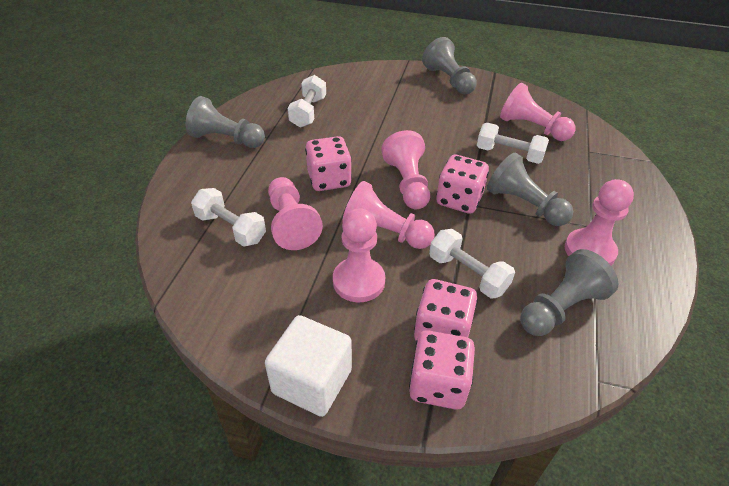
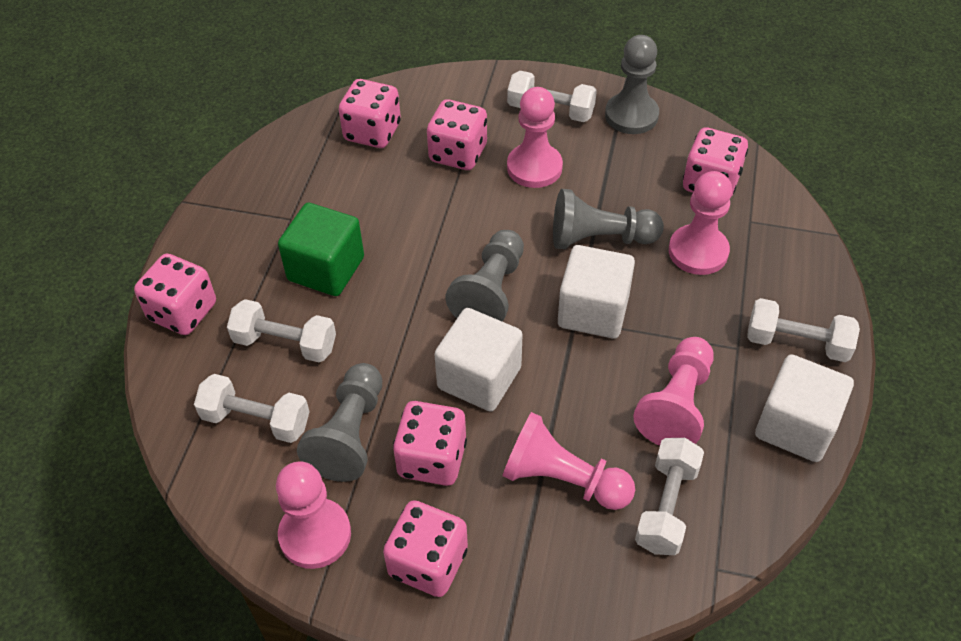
green cube: none = 0 -> [278,203,364,296] = 1
pink dice: [305,136,352,191] [409,330,475,410] [414,279,478,341] [436,155,489,214] = 4 -> [134,254,216,335] [339,79,401,148] [383,500,468,597] [393,401,467,486] [427,99,487,170] [683,127,748,198] = 6
pink pawn: [268,177,323,250] [333,209,385,302] [342,181,435,249] [381,130,430,209] [500,83,576,141] [565,179,634,265] = 6 -> [276,461,351,569] [503,412,635,510] [507,87,563,188] [633,337,714,446] [669,171,732,275] = 5
white cube: [265,315,352,417] = 1 -> [434,308,523,411] [558,245,635,339] [755,354,854,462] = 3
white dumbbell: [191,188,266,247] [288,75,326,128] [429,229,515,298] [477,123,549,164] = 4 -> [194,374,310,443] [227,299,336,363] [507,71,597,122] [635,438,704,555] [747,298,860,362] = 5

